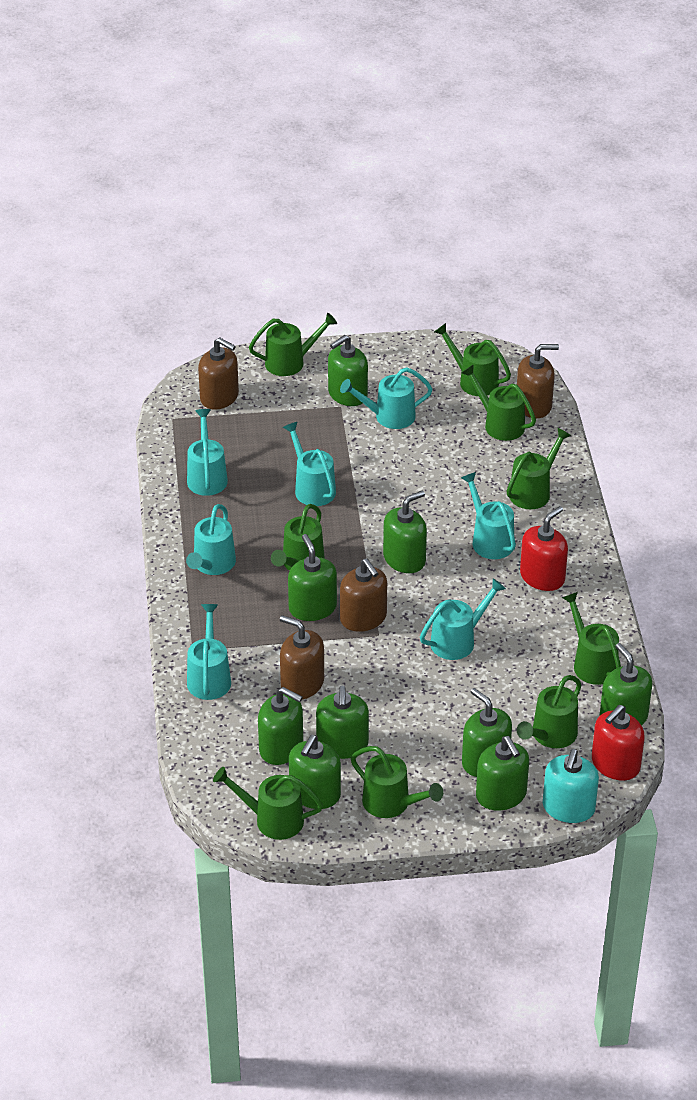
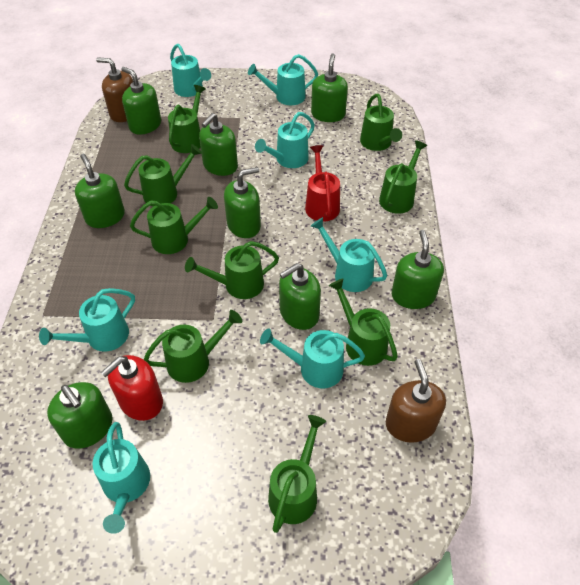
brown soap dispenser: [198,337,239,410] [280,615,324,700] [340,558,387,632] [517,344,559,418] = 4 -> [96,57,133,122] [386,359,446,443] = 2
green soap dispenser: [258,687,303,765] [288,534,337,621] [289,735,341,809] [316,686,369,759] [328,335,368,406] [383,491,427,573] [462,688,512,777] [476,736,529,811] [600,643,652,726] = 9 -> [47,382,112,449] [75,154,125,228] [121,67,161,135] [199,113,238,176] [224,167,261,238] [279,263,321,330] [311,54,348,122] [392,230,444,309] = 8
red soap dispenser: [520,506,568,591] [592,705,645,781] = 2 -> [101,355,163,421] = 1
red watering can: none = 0 -> [305,145,340,222] = 1
turquoise soap dispenser: [543,749,599,823] = 1 -> none = 0

